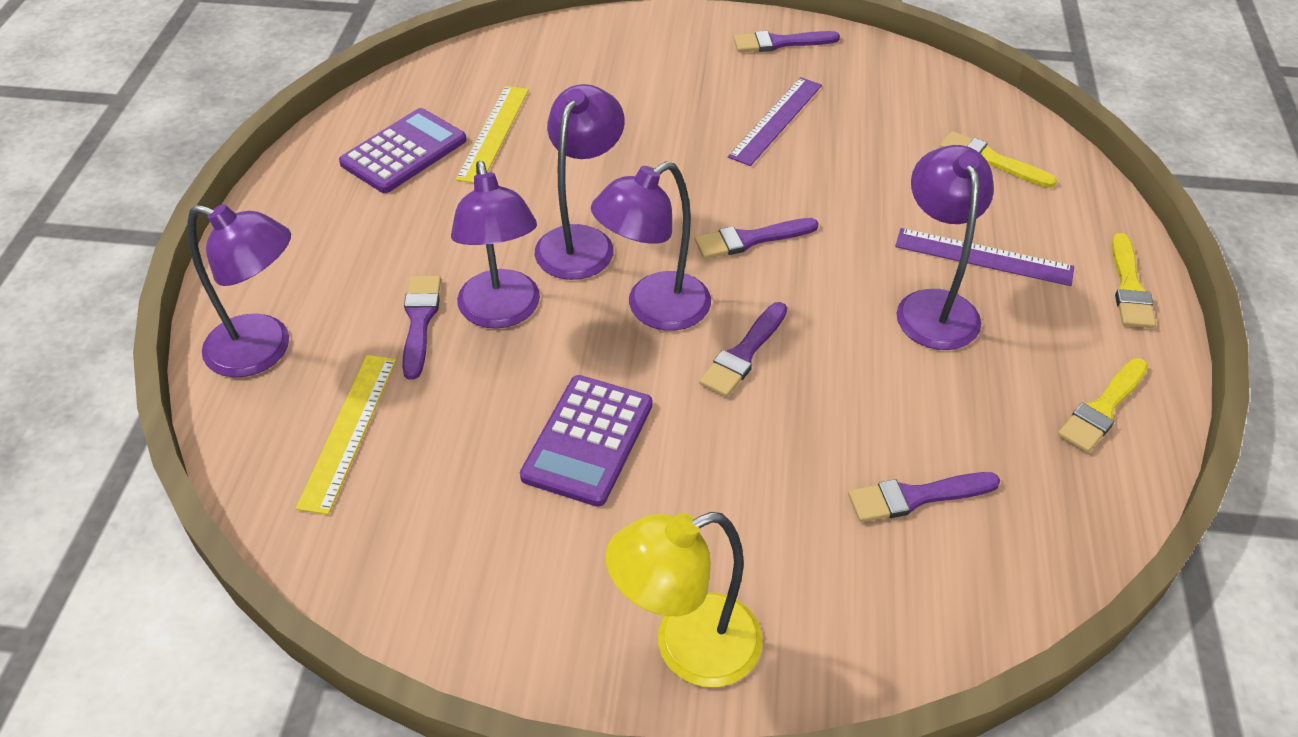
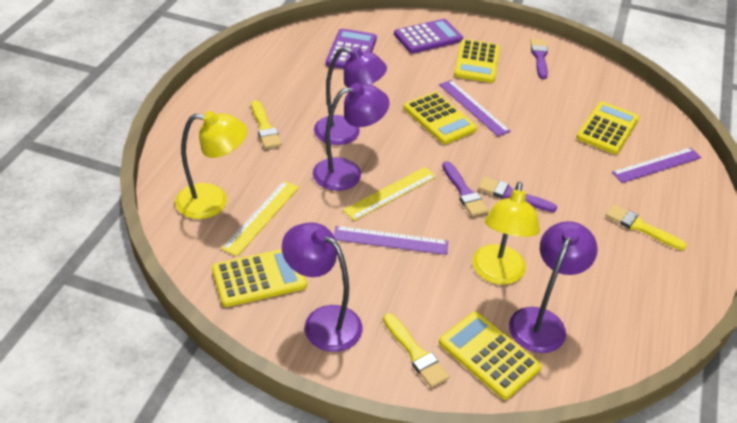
purple brush: [402,275,441,380] [695,218,819,259] [699,302,787,397] [734,31,840,52] [848,472,1000,522] = 5 -> [442,161,489,216] [478,177,557,212] [530,39,548,79] = 3
purple lamp: [188,204,291,377] [451,161,540,329] [535,84,625,280] [591,161,711,331] [896,145,994,350] = 5 -> [282,222,362,352] [313,83,389,191] [314,47,387,145] [509,221,598,353] = 4
purple ruler: [728,77,822,166] [895,228,1074,286] = 2 -> [334,226,448,255] [439,80,511,137] [612,147,702,183] = 3
yellow calculator: none = 0 -> [212,249,307,307] [403,92,477,144] [439,311,542,400] [454,39,500,83] [576,102,639,154] = 5
yellow lamp: [605,512,763,687] = 1 -> [175,111,247,219] [473,182,540,285] = 2

